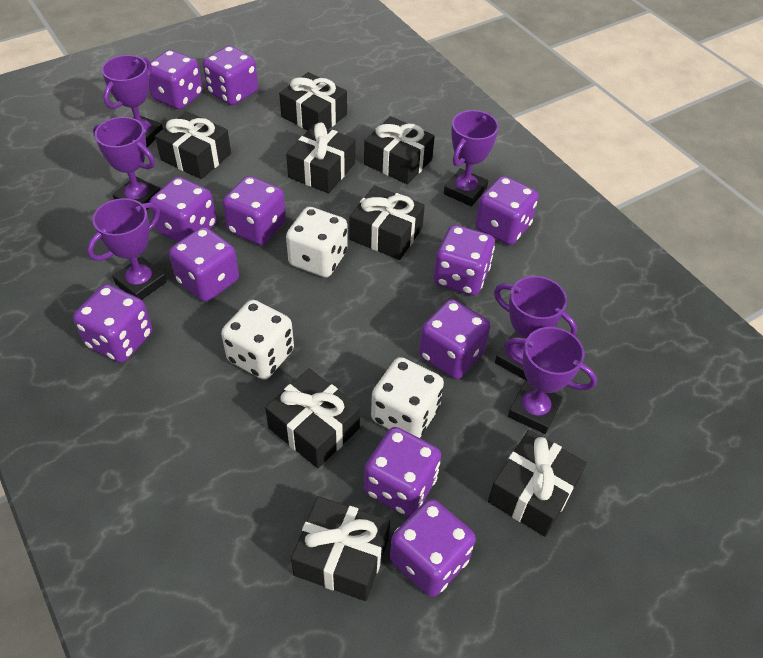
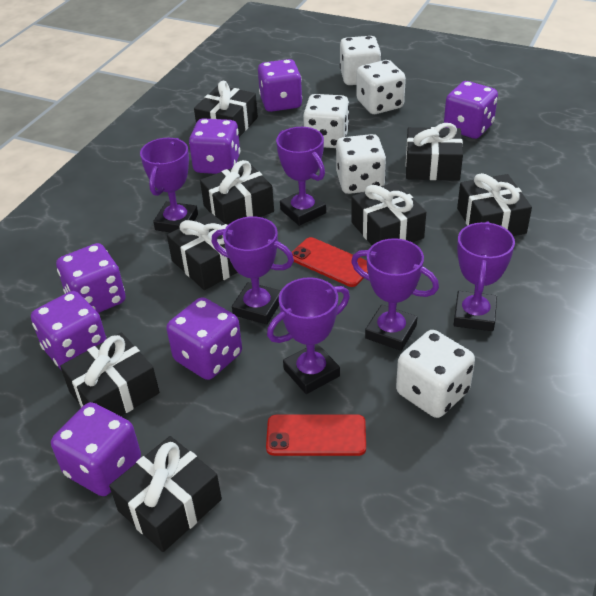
purple dice: [73,284,152,363] [149,50,203,110] [149,177,217,242] [169,227,239,302] [203,46,258,106] [223,176,286,245] [364,427,441,517] [390,499,476,597] [419,299,490,379] [434,225,495,296] [475,176,539,245] = 11 -> [31,291,107,369] [51,402,141,496] [56,243,126,313] [166,297,242,380] [189,118,240,174] [258,59,302,112] [444,81,498,139] = 7
red phone: none = 0 -> [266,415,366,456] [292,237,368,287] = 2
white dice: [221,300,294,380] [286,207,348,278] [371,357,444,438] = 3 -> [303,94,349,148] [336,134,386,194] [340,36,381,85] [356,60,406,114] [396,330,475,418] = 5

